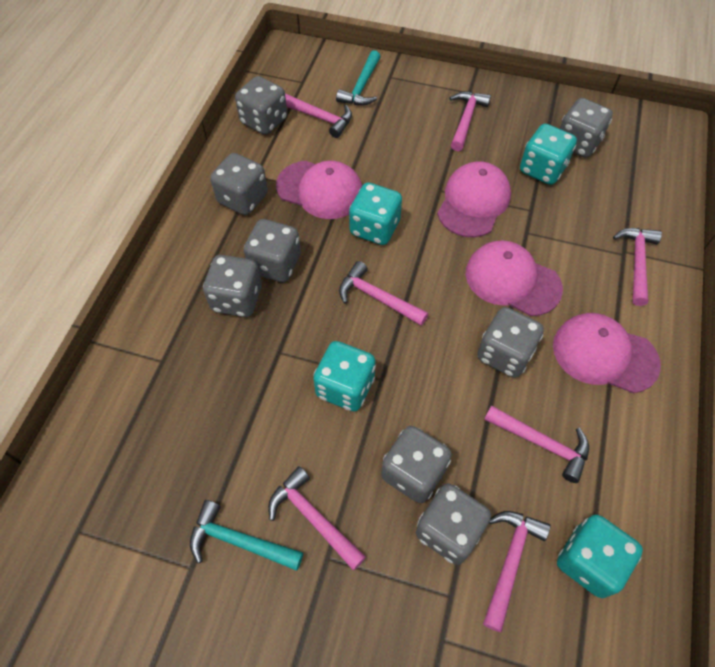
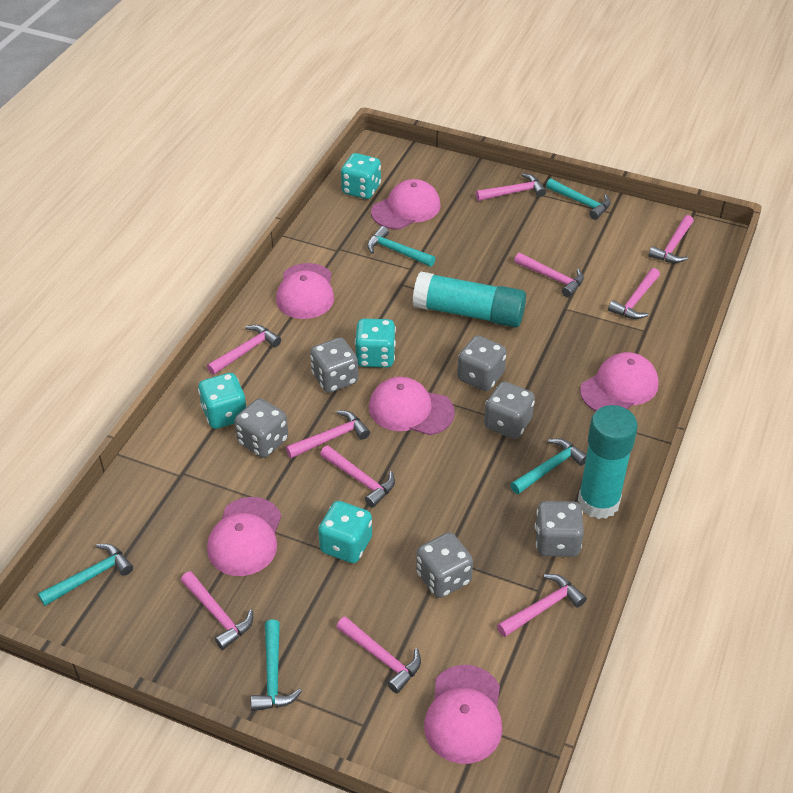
grey dice: [203,255,262,317] [210,153,268,215] [235,76,287,135] [244,219,301,282] [381,426,452,503] [416,483,491,565] [477,307,544,378] [560,98,613,158] = 8 -> [235,398,288,458] [310,337,358,393] [416,532,473,598] [457,335,506,391] [484,381,535,439] [535,501,584,557] = 6
pink cap: [276,161,362,219] [437,161,511,237] [466,240,563,316] [553,313,661,393] = 4 -> [207,497,281,576] [276,263,334,319] [369,377,455,435] [371,179,440,229] [424,665,502,764] [580,352,659,411] = 6
pink hammer: [268,466,366,570] [285,93,352,138] [339,261,428,326] [450,91,491,151] [483,511,551,632] [484,405,589,483] [613,228,662,306] = 7 -> [181,571,253,650] [207,325,281,375] [286,410,370,458] [320,445,395,508] [336,616,421,693] [476,173,546,201] [497,574,587,637] [514,253,584,298] [608,268,660,319] [649,215,694,263] = 10
turquoise glue stick: none = 0 -> [413,271,526,328] [578,405,638,519] = 2
turquoise hammer: [190,500,303,571] [336,50,381,106] = 2 -> [38,544,133,606] [251,619,302,711] [367,226,435,267] [510,438,587,494] [546,178,611,220] = 5

